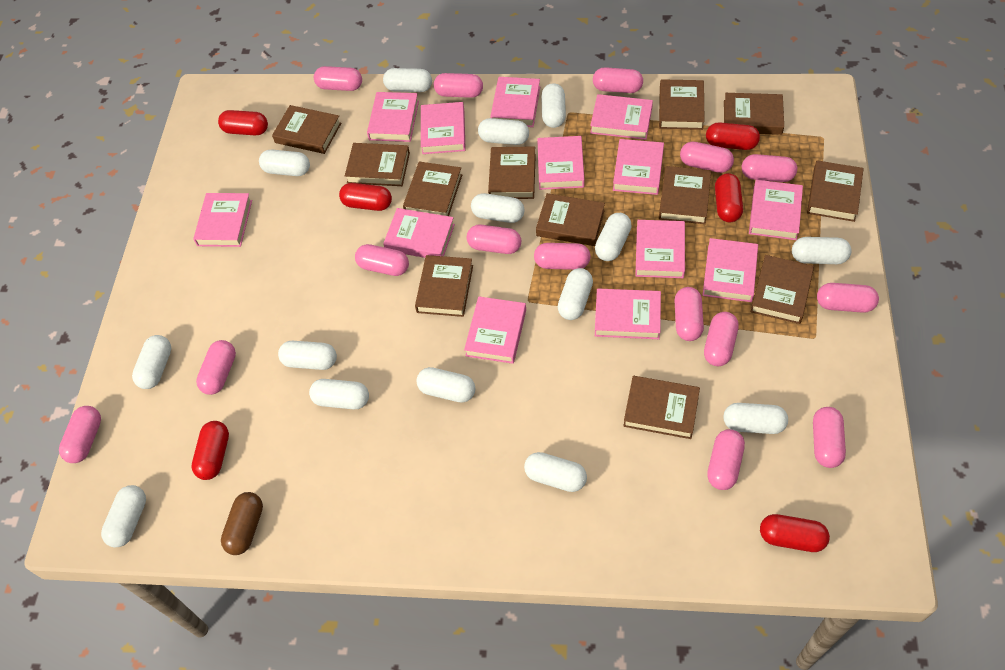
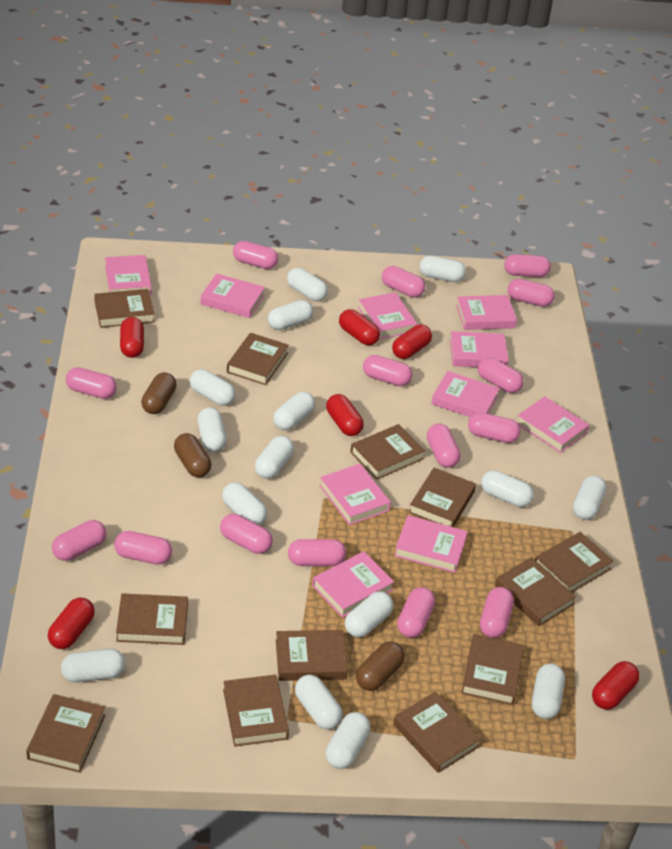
brown capsule: [221,492,263,555] = 1 -> [141,372,177,414] [174,433,211,478] [356,641,405,691] = 3
pink book: [193,193,252,247] [367,92,419,142] [383,208,455,258] [421,102,466,154] [464,296,526,364] [490,77,540,127] [537,136,584,190] [590,94,653,140] [595,289,661,339] [613,139,664,195] [635,220,685,278] [702,238,758,302] [749,180,803,240] = 13 -> [105,255,152,295] [201,273,265,318] [312,551,394,618] [319,464,391,525] [358,292,417,340] [394,515,468,573] [431,371,500,417] [450,331,509,367] [456,295,517,330] [517,396,589,453] = 10

